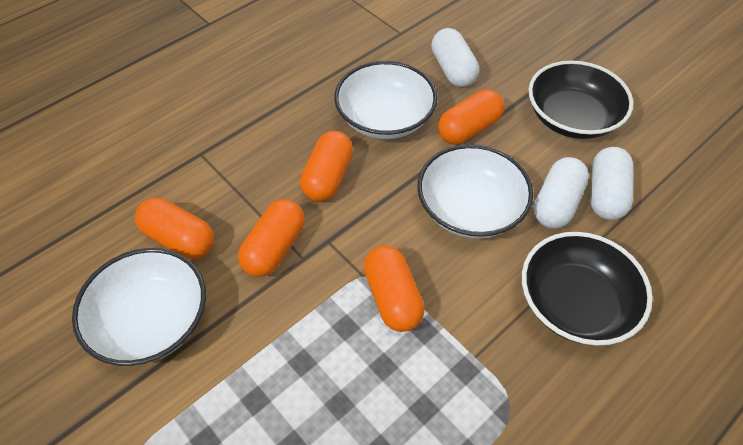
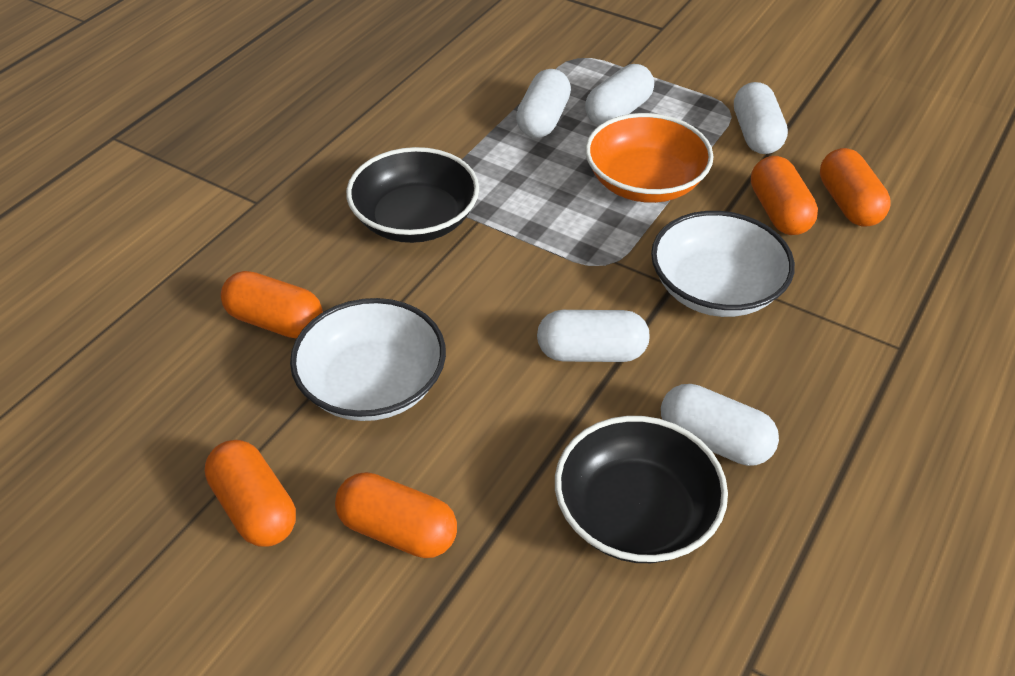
orange bowl: none = 0 -> [585,113,713,203] = 1
white bowl: [72,248,206,366] [334,61,437,139] [418,144,533,239] = 3 -> [290,298,446,421] [651,211,795,317] = 2
white capsule: [431,28,479,87] [533,157,589,228] [590,147,633,220] = 3 -> [516,69,571,138] [537,310,650,362] [585,64,654,126] [661,384,779,466] [734,82,788,154] = 5

